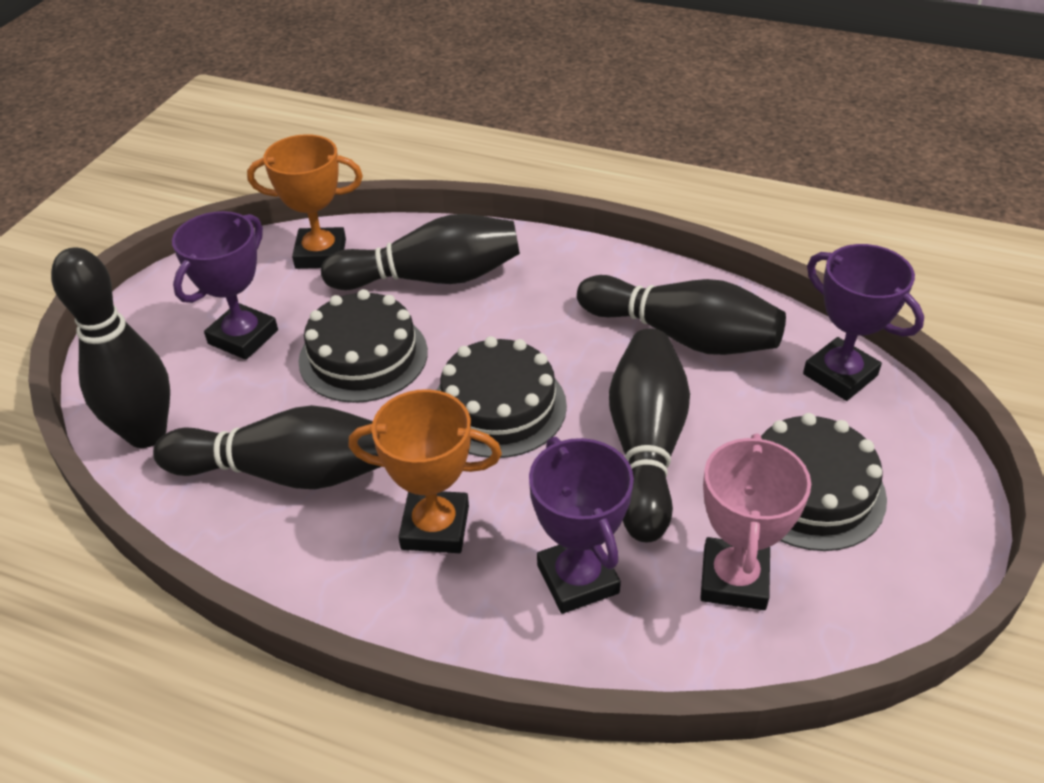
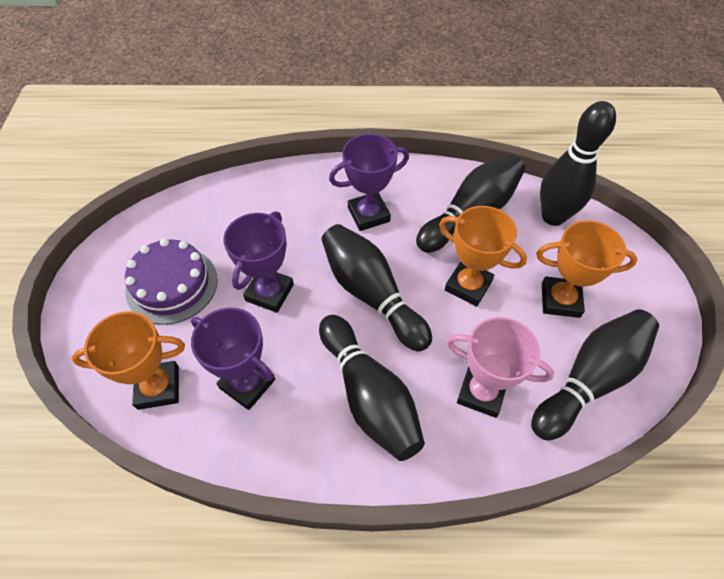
black cake: [298,289,428,403] [437,336,567,458] [761,413,887,551] = 3 -> none = 0
orange trophy: [247,134,363,269] [348,389,502,553] = 2 -> [71,311,185,410] [439,206,527,307] [537,220,638,318] = 3
purple cake: none = 0 -> [125,238,218,325] = 1

